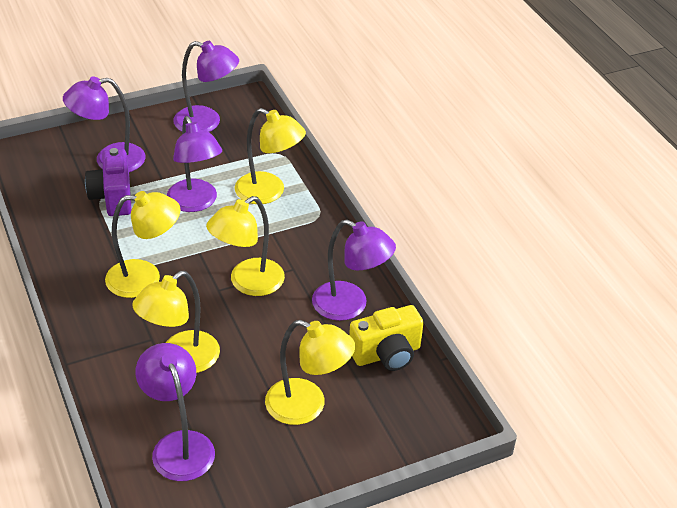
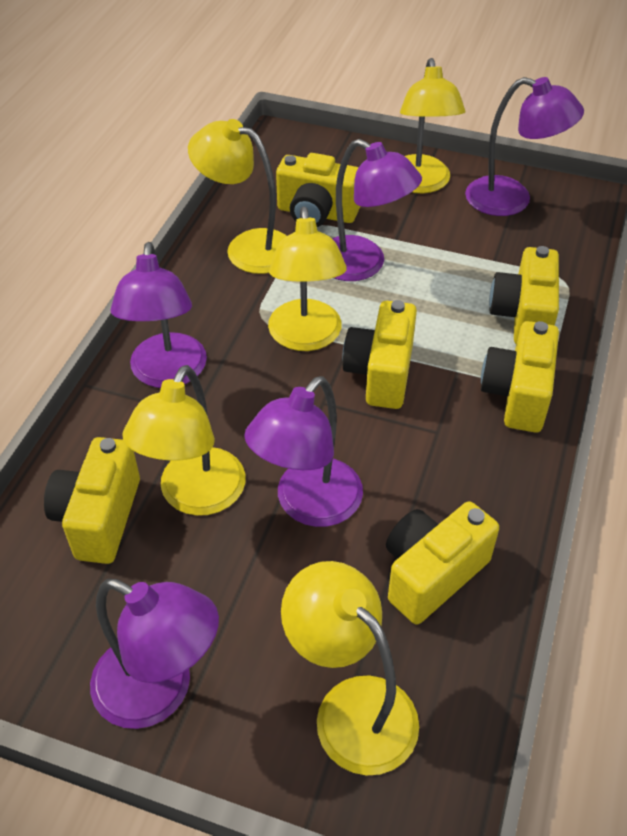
purple camera: [85,148,132,216] = 1 -> none = 0
yellow camera: [349,305,423,371] = 1 -> [44,437,140,564] [276,153,360,227] [342,300,417,409] [386,501,499,624] [481,321,559,433] [489,246,559,344] = 6

